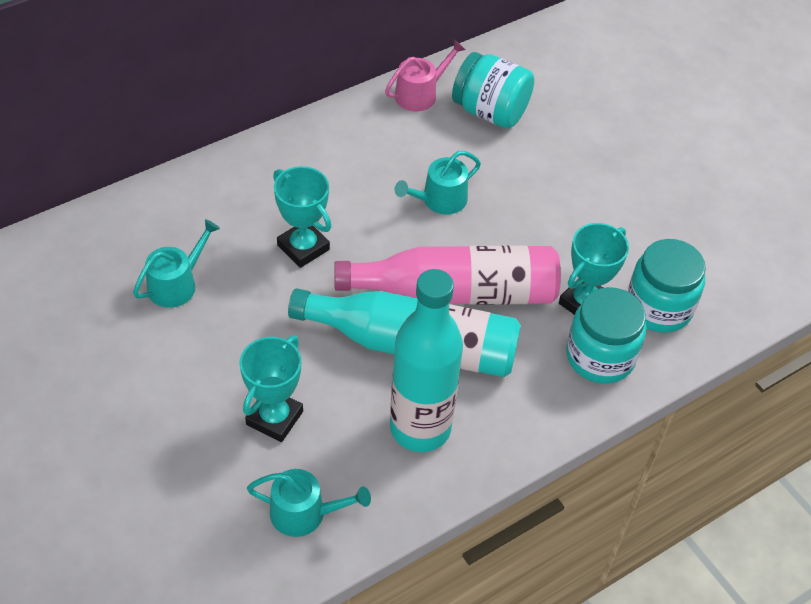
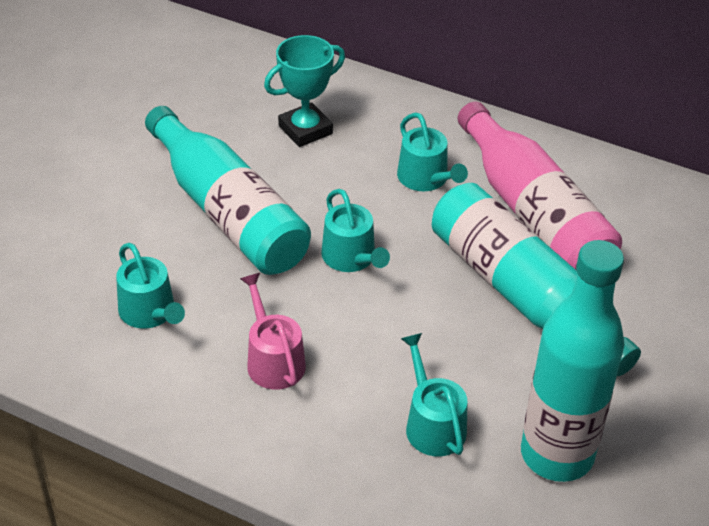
turquoise bottle: [288,288,521,377] [390,269,463,452] = 2 -> [145,106,311,275] [432,183,641,376] [521,240,624,482] = 3
turquoise jar: [452,52,534,129] [566,287,646,384] [628,239,706,333] = 3 -> none = 0
turquoise trophy: [240,336,303,442] [273,166,332,268] [559,223,629,315] = 3 -> [264,35,345,147] = 1
turquoise watering can: [133,219,220,308] [247,469,371,537] [395,151,481,214] = 3 -> [116,243,185,329] [321,189,390,272] [397,112,468,191] [401,333,468,456] = 4

